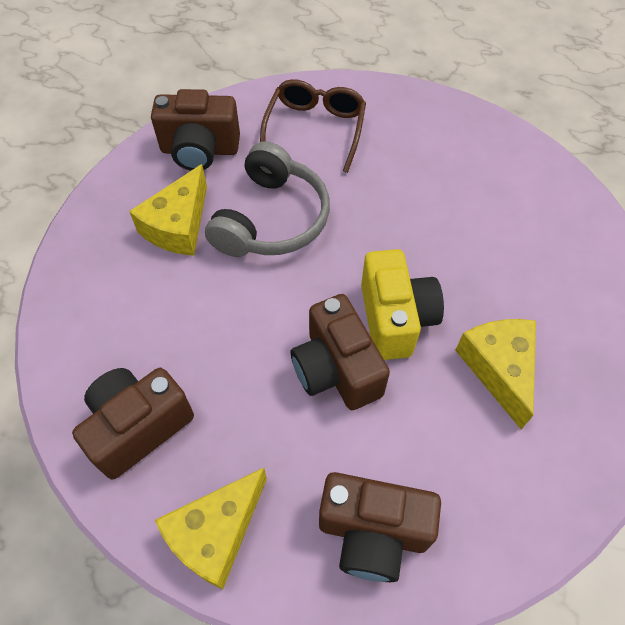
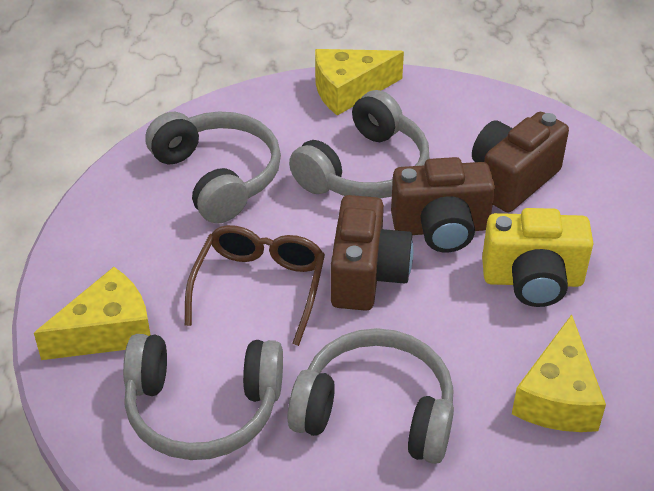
brown camera: [72,368,194,479] [151,89,240,171] [291,294,390,410] [319,472,441,582] = 4 -> [331,195,413,311] [391,157,495,253] [472,112,569,213] = 3
grey headphones: [205,141,330,257] = 1 -> [123,334,283,460] [145,111,281,224] [287,328,454,464] [289,90,429,199] = 4

